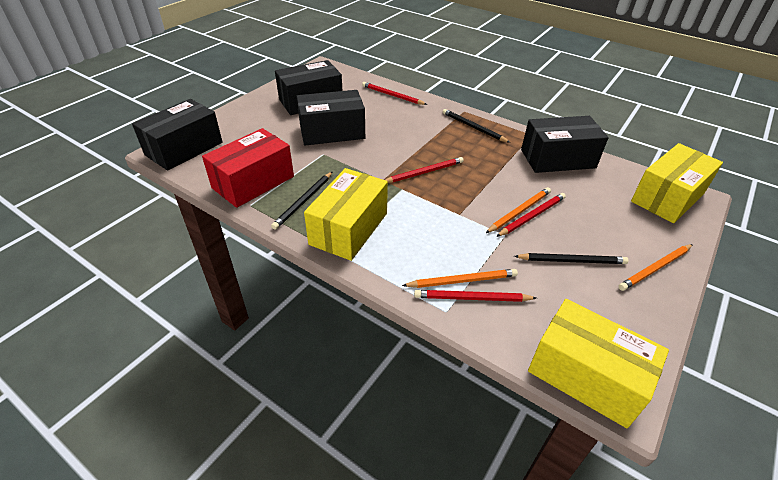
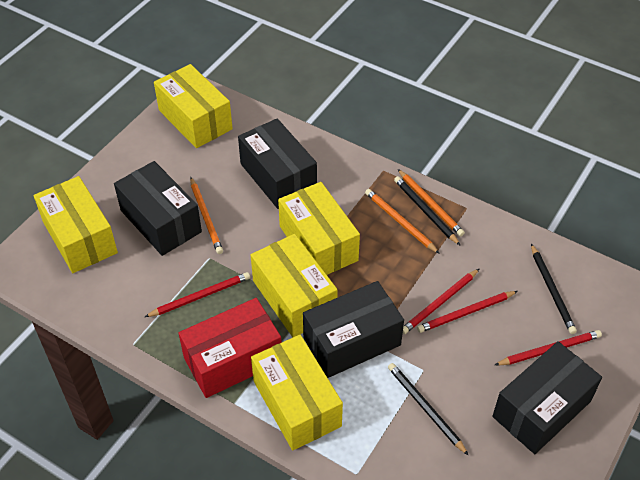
yellow box: [304,168,388,261] [528,299,669,428] [631,143,723,223] = 3 -> [34,176,118,273] [154,64,233,148] [251,234,338,337] [251,335,343,450] [278,182,360,275] = 5

